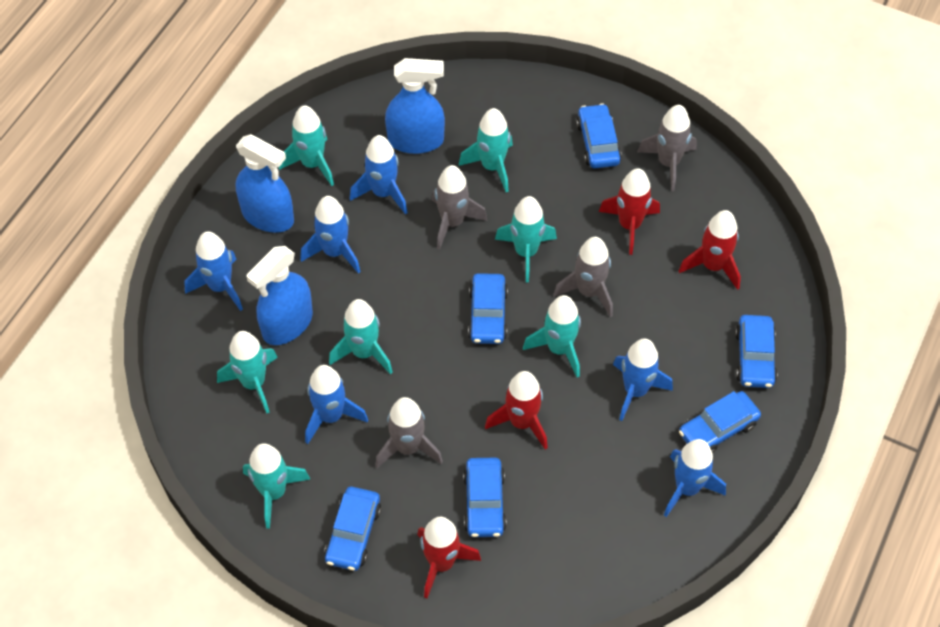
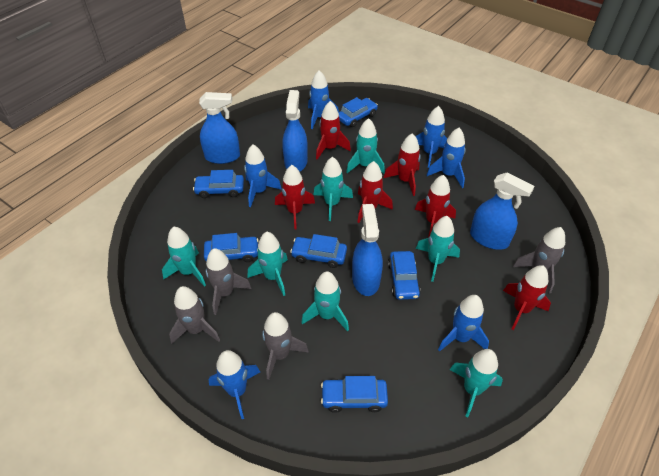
blue spray bottle: [235,134,294,233] [246,246,313,345] [385,58,445,154] = 3 -> [199,92,240,164] [282,90,308,172] [352,204,383,296] [470,172,534,250] = 4
red rocket: [417,517,481,598] [485,371,548,450] [599,168,660,255] [679,210,741,290] = 4 -> [275,165,315,230] [316,101,351,159] [357,161,393,223] [384,133,421,196] [415,175,456,238] [503,265,551,330] = 6

